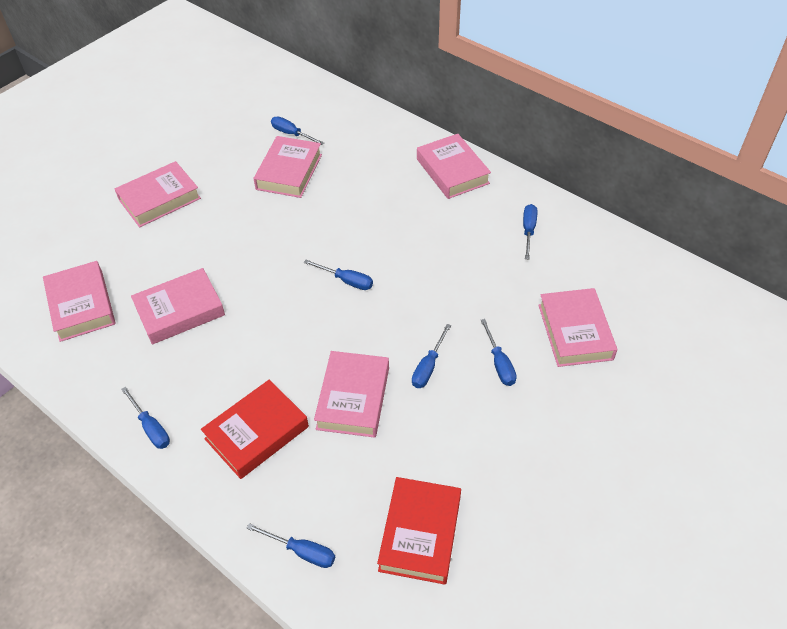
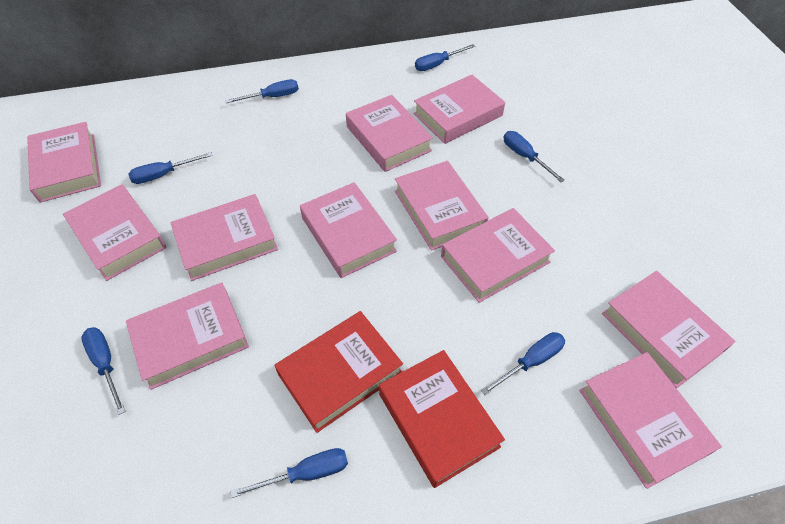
pink book: [43,261,116,342] [115,161,201,227] [131,268,225,345] [253,136,322,198] [314,351,389,438] [417,134,491,199] [538,288,617,367] = 7 -> [27,122,101,203] [63,184,166,281] [126,282,249,390] [170,194,278,281] [300,182,397,278] [346,95,433,172] [395,161,488,251] [413,75,505,144] [441,208,555,303] [579,352,722,489] [602,271,736,388] = 11

